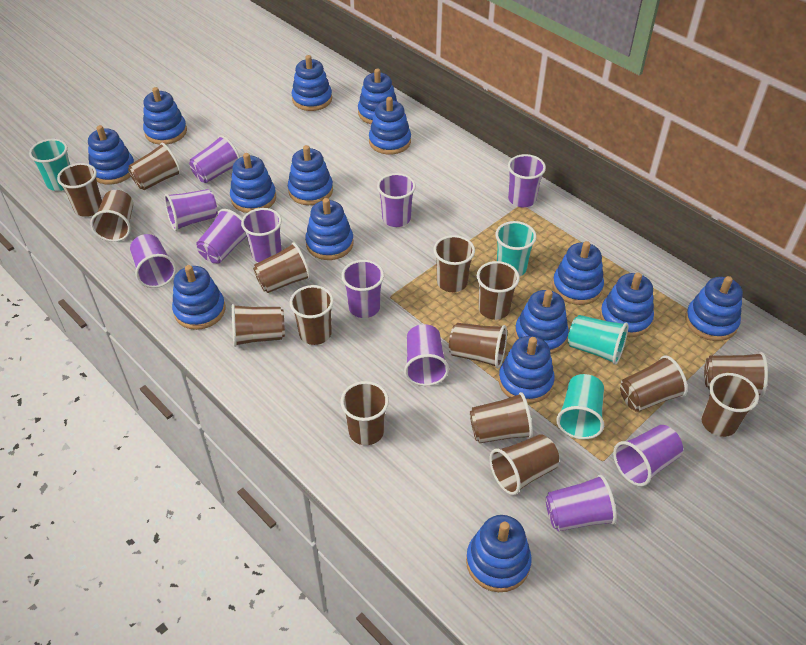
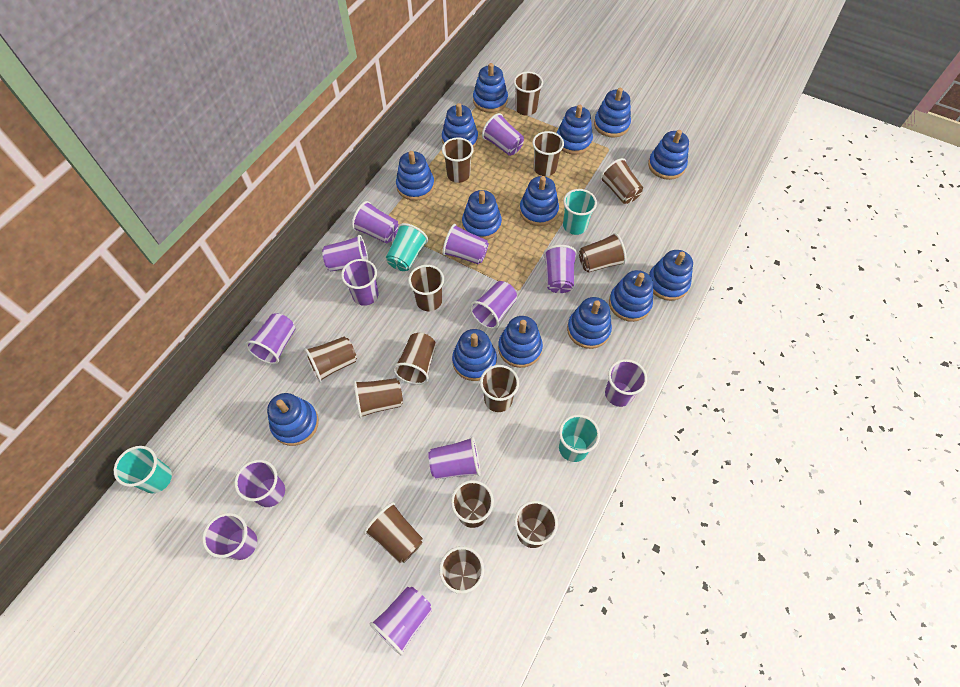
blue stacking toy: [88,125,134,184] [143,87,187,145] [172,265,225,330] [230,153,276,213] [288,145,333,205] [292,55,332,111] [305,198,354,260] [358,69,397,124] [369,97,411,155] [466,515,532,592] [498,336,555,404] [515,290,569,354] [553,241,604,305] [600,273,654,337] [685,276,743,341] = 15 -> [267,393,319,446] [396,151,435,201] [442,103,478,148] [452,329,497,381] [462,190,502,240] [473,63,508,113] [498,316,543,368] [520,176,559,226] [557,105,593,155] [567,297,612,349] [594,88,631,137] [609,270,653,322] [648,130,689,180] [649,250,693,301] = 14
brown cup: [57,163,102,217] [90,190,133,242] [128,143,182,190] [232,304,285,347] [253,242,311,293] [290,285,334,345] [341,381,389,445] [433,235,475,292] [449,323,507,368] [470,392,533,443] [477,261,520,320] [489,434,559,495] [620,355,688,412] [701,373,759,437] [704,352,768,397] = 15 -> [304,337,357,382] [353,378,403,418] [363,502,423,563] [393,333,436,385] [408,265,444,311] [439,546,484,594] [442,138,474,183] [451,480,494,528] [480,365,519,412] [514,72,543,116] [514,501,558,548] [532,131,564,176] [579,233,627,273] [600,158,643,204] = 14
purple cup: [130,234,176,288] [164,189,217,231] [189,135,240,183] [196,209,247,263] [241,208,282,262] [341,260,384,318] [377,173,416,227] [404,324,449,386] [508,154,546,207] [546,474,617,531] [613,425,683,487] = 11 -> [202,513,257,560] [234,460,285,507] [245,314,295,364] [322,235,368,271] [341,259,379,306] [352,201,399,243] [369,587,432,656] [428,436,481,480] [442,224,489,265] [470,281,517,329] [482,113,524,156] [543,245,577,293] [605,359,647,407] = 13

